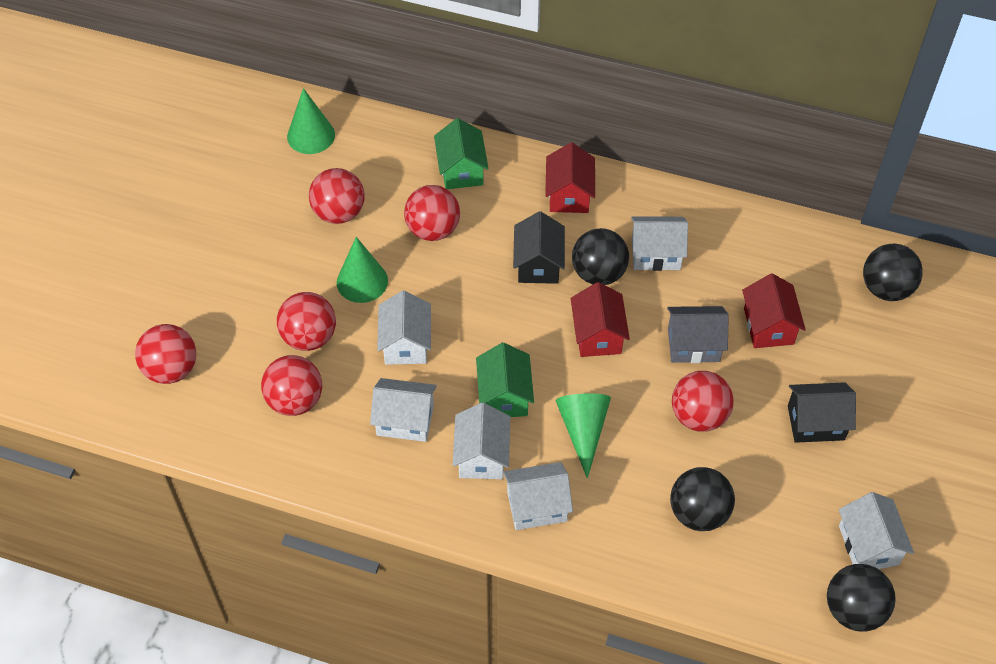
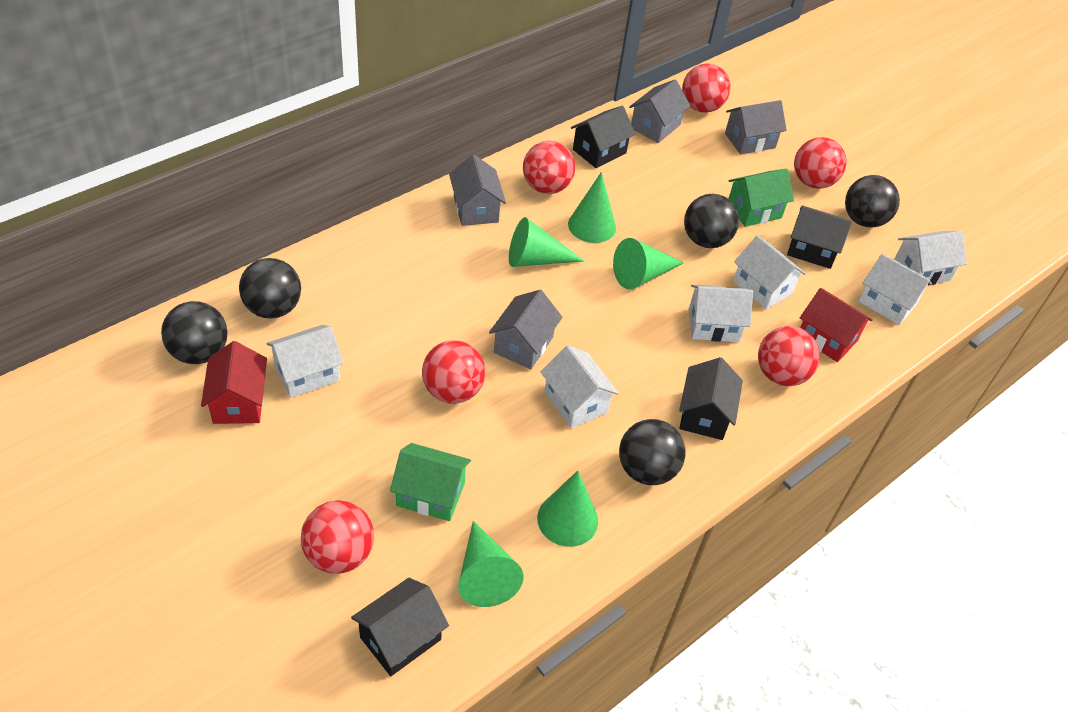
black ball: [572,228,629,285] [670,467,735,531] [827,564,896,632] [863,244,923,301] = 4 -> [161,301,228,364] [239,258,301,319] [619,419,685,485] [684,194,739,248] [845,175,900,228] = 5
black house: [513,211,565,284] [788,382,856,443] = 2 -> [351,578,449,676] [571,106,635,168] [679,357,743,440] [787,205,852,269] = 4
green cone: [287,88,335,154] [337,237,388,303] [556,393,611,479] = 3 -> [458,521,523,607] [509,217,584,267] [537,470,598,547] [568,172,616,243] [613,238,684,290] = 5
grey house: [667,306,729,363] = 1 -> [449,155,506,226] [489,290,562,369] [629,79,690,143] [725,100,787,154] = 4
red house: [545,142,595,213] [571,282,630,357] [742,273,806,348] = 3 -> [201,341,267,424] [800,288,873,362] = 2

